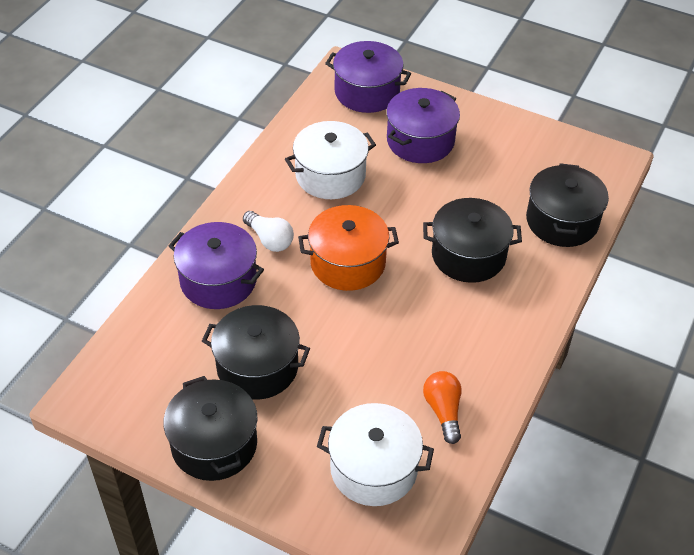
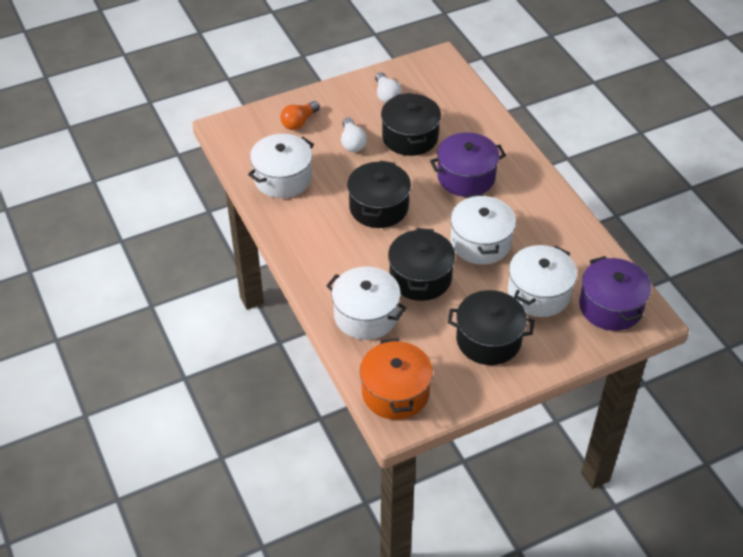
purple pot: [169,222,264,309] [325,41,411,113] [386,88,460,163] = 3 -> [430,132,506,197] [579,256,651,331] = 2
white light bulb: [243,211,294,252] = 1 -> [341,117,367,152] [375,72,402,103] = 2
white pot: [285,121,376,199] [317,403,434,506] = 2 -> [248,134,314,198] [326,267,407,340] [450,194,516,265] [508,245,577,317] = 4

